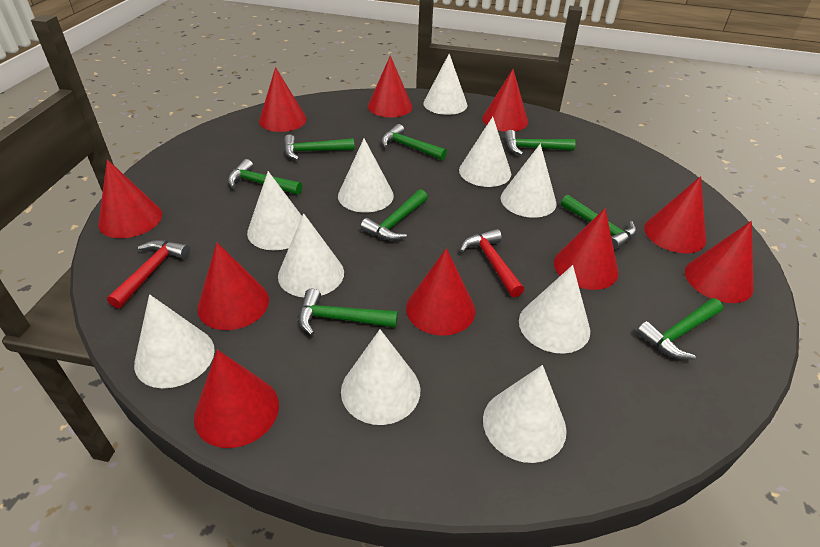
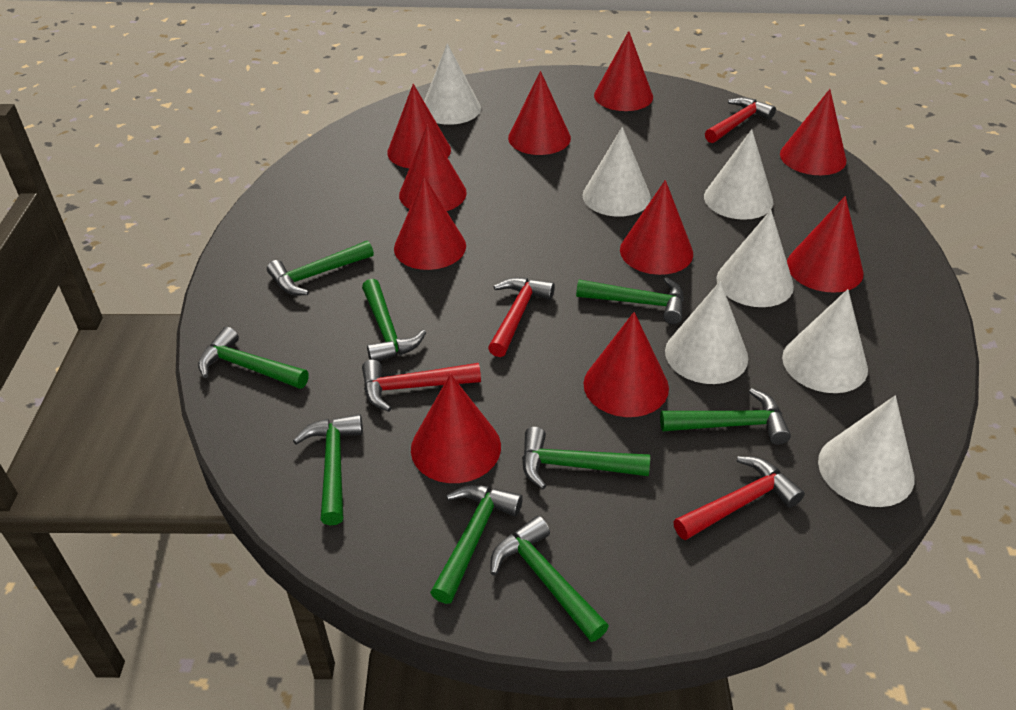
green hammer: [228,159,302,195] [284,134,355,160] [299,289,398,336] [360,189,428,241] [381,124,447,160] [505,130,575,155] [561,195,637,250] [636,298,723,359] = 8 -> [198,327,309,389] [267,240,374,295] [293,414,363,525] [362,279,426,361] [430,485,523,604] [490,516,609,642] [522,427,650,489] [576,277,684,324] [660,388,791,445] = 9
red hammer: [107,240,190,309] [460,229,524,297] = 2 -> [362,360,481,412] [488,278,555,357] [673,456,805,540] [705,97,776,143] = 4
white cone: [134,294,215,388] [247,171,302,250] [278,213,344,297] [338,139,394,213] [341,329,420,425] [423,54,467,115] [459,117,511,187] [483,365,567,463] [501,144,556,218] [519,265,590,354] = 10 -> [424,43,481,125] [583,127,651,217] [665,281,748,384] [704,129,773,220] [717,210,794,307] [782,289,868,393] [818,395,914,507] = 7

